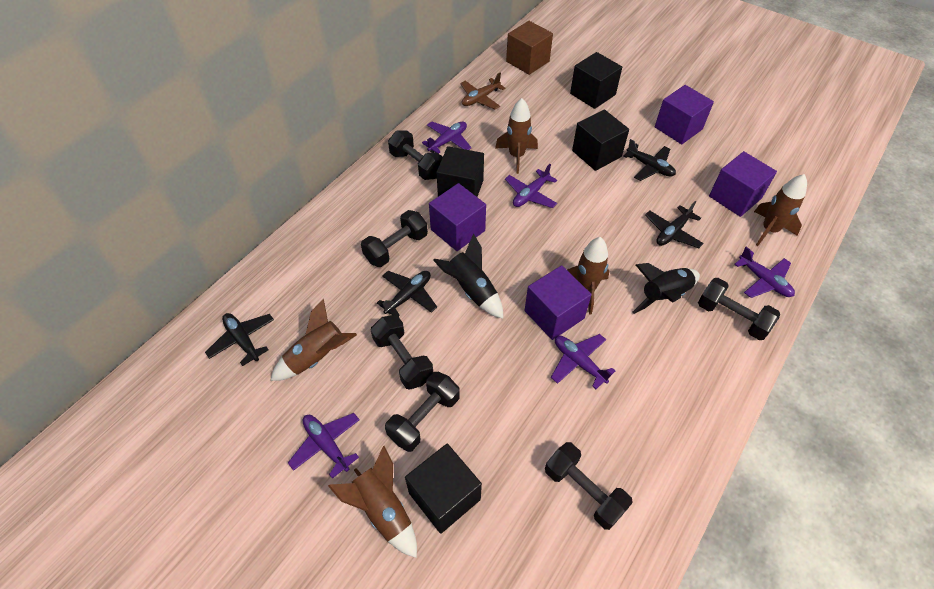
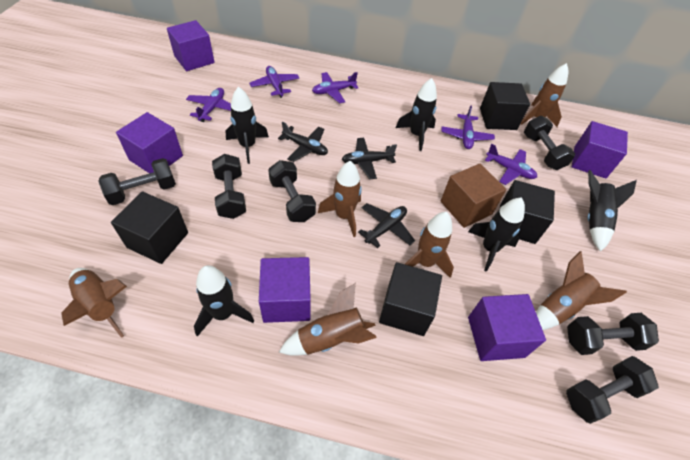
black plane: [205,313,274,366] [377,271,437,317] [623,139,676,181] [645,201,704,248] = 4 -> [278,122,328,162] [342,138,397,179] [358,203,415,248] = 3
black rocket: [433,234,503,319] [632,263,700,314] = 2 -> [194,265,254,337] [226,86,269,164] [396,78,437,151] [468,197,525,272] [588,170,637,252] = 5
brown plane: [460,73,506,109] = 1 -> none = 0
brown rocket: [270,299,357,381] [328,446,417,558] [495,98,538,174] [567,237,610,315] [754,174,807,246] = 5 -> [62,268,127,338] [279,283,377,356] [318,161,362,237] [405,212,454,278] [521,63,568,127] [536,251,627,330] = 6
purple cube: [429,183,486,251] [525,265,592,340] [655,85,714,144] [709,151,777,217] = 4 -> [116,112,183,173] [167,20,215,71] [259,257,311,323] [468,294,546,361] [572,121,628,178] = 5

